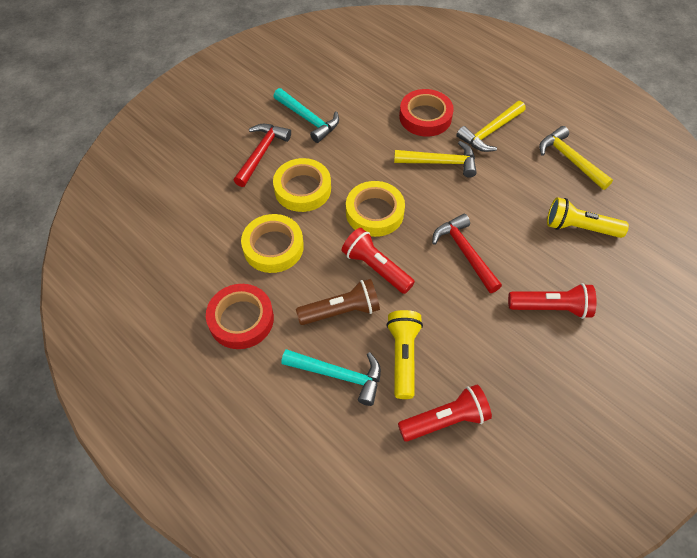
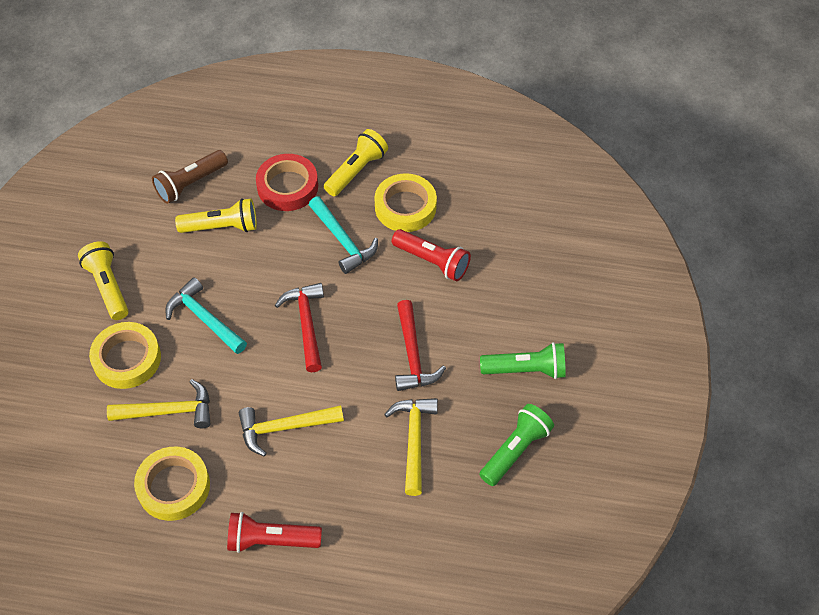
green flashlight: none = 0 -> [479,404,554,486] [480,342,566,379] = 2
red flashlight: [342,228,415,294] [398,384,492,442] [508,283,597,319] = 3 -> [227,512,322,553] [392,229,471,281] = 2
red tape: [206,284,274,349] [399,89,454,137] = 2 -> [256,154,318,211] = 1
yellow flashlight: [386,310,423,399] [547,197,629,238] = 2 -> [78,241,128,320] [175,198,257,233] [324,129,388,196] = 3

